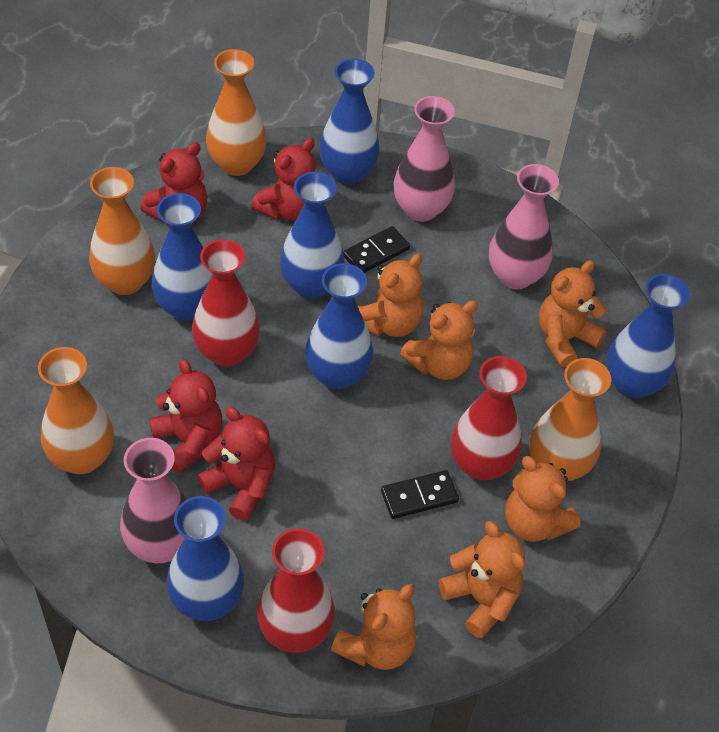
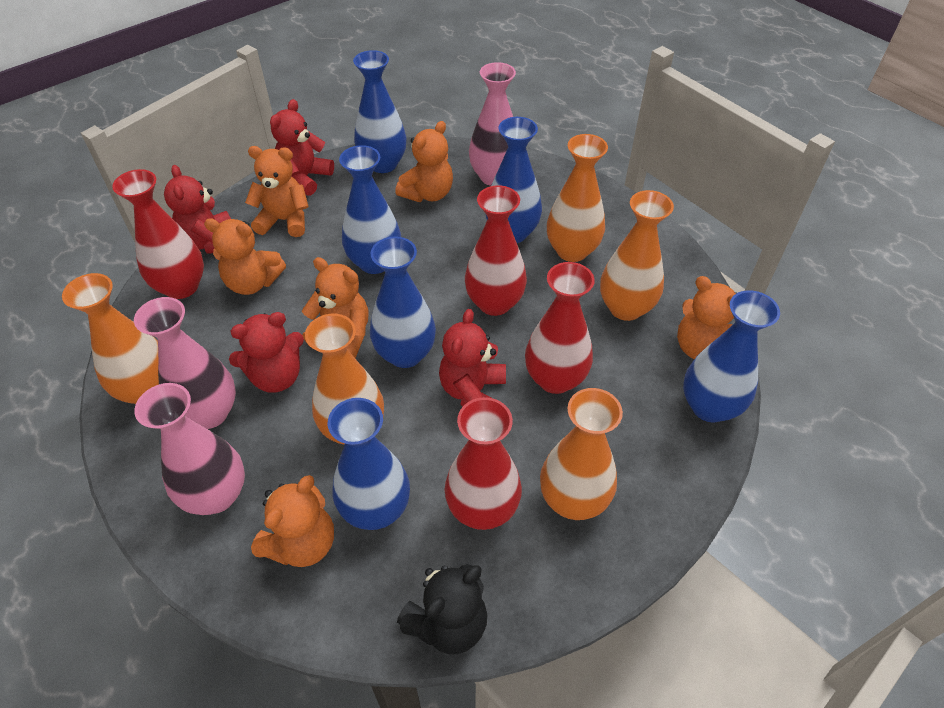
black domino: [343,226,410,273] [381,470,459,519] = 2 -> none = 0
black teddy bear: none = 0 -> [397,564,487,654] = 1
orange vase: [38,347,114,474] [89,167,155,295] [206,49,267,176] [529,358,611,481] = 4 -> [62,273,159,404] [305,314,384,445] [540,388,623,520] [547,134,608,262] [600,190,674,321] = 5
red vase: [192,239,260,367] [257,528,335,653] [451,356,527,481] = 3 -> [112,169,204,299] [445,397,522,530] [465,185,527,316] [525,262,595,394] = 4

